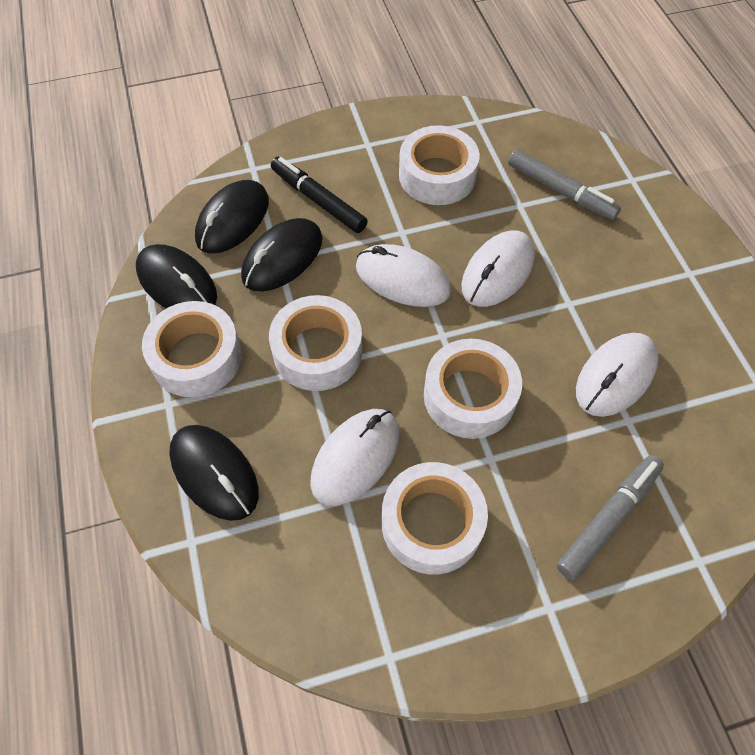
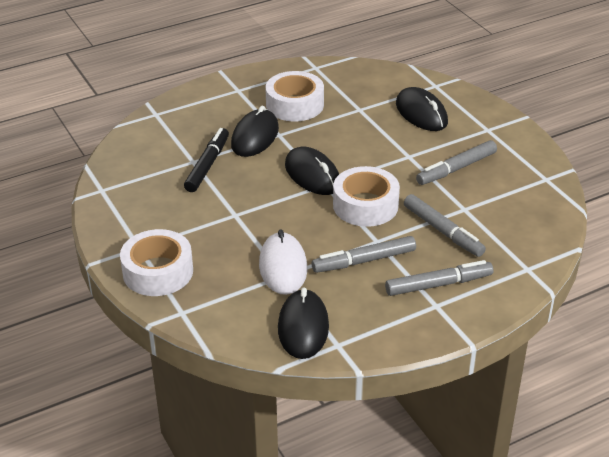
grey marker: [508,150,621,220] [557,455,664,580] = 2 -> [312,236,416,273] [385,260,493,296] [404,194,486,257] [416,140,497,185] = 4
white mouse: [310,409,399,506] [356,244,451,307] [461,230,535,307] [576,333,659,417] = 4 -> [259,229,307,295] = 1
white tape: [142,301,242,397] [269,295,362,391] [382,462,488,574] [399,125,480,205] [424,339,522,439] = 5 -> [120,229,193,296] [265,71,324,121] [333,166,400,227] = 3

